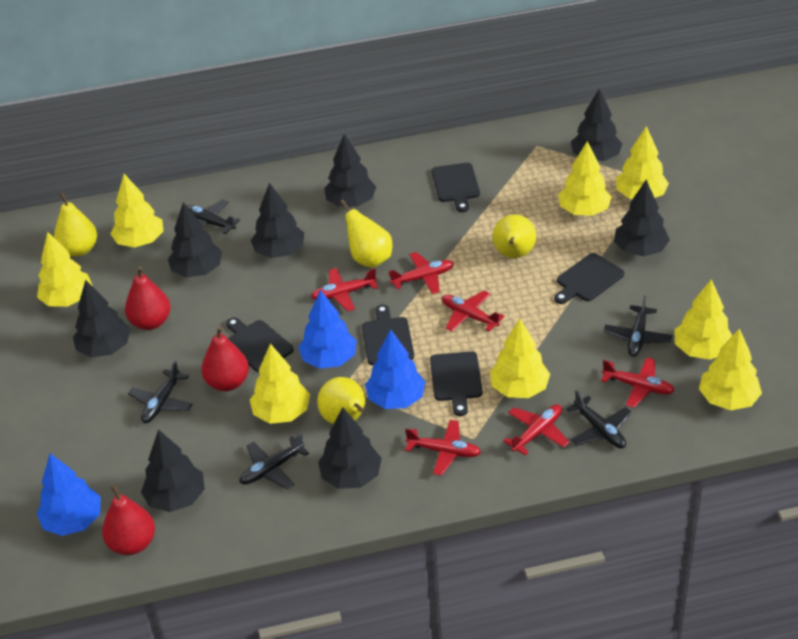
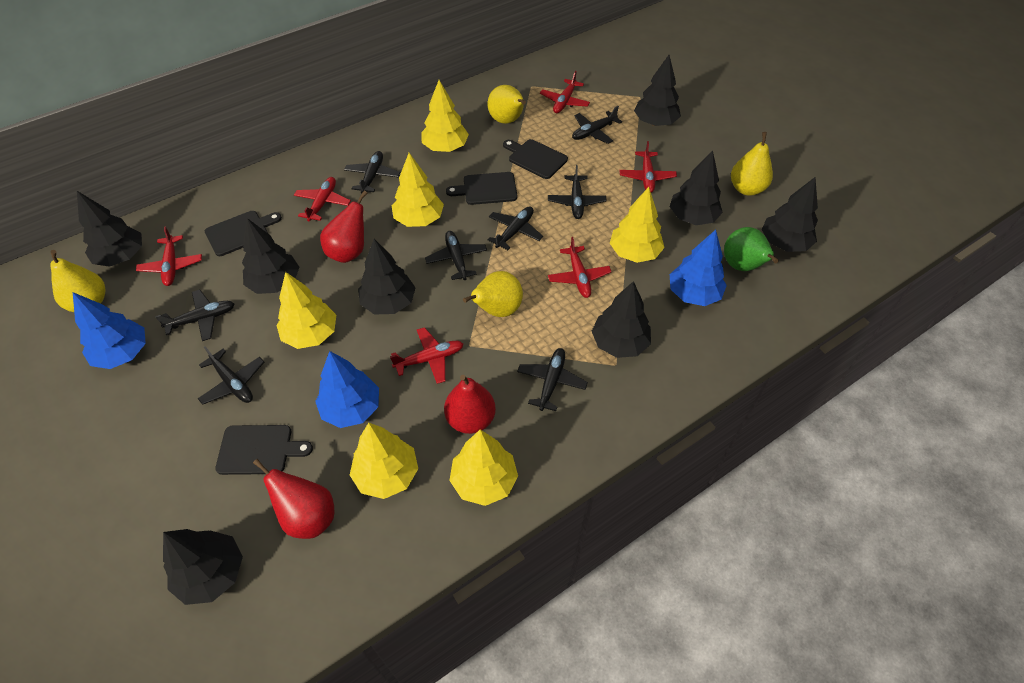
black cutting board: [226,317,294,372] [362,305,414,365] [430,351,483,416] [432,163,480,212] [554,253,624,304] = 5 -> [205,211,282,256] [215,425,313,475] [446,172,517,205] [503,139,568,179] = 4
black plane: [128,361,193,423] [186,199,240,234] [239,433,309,489] [566,390,632,448] [604,295,672,357] = 5 -> [155,290,235,341] [198,346,264,405] [344,151,400,193] [425,231,487,280] [488,206,543,250] [517,348,588,411] [548,165,607,219] [572,106,622,144] = 8
green pear: none = 0 -> [724,227,779,271] = 1
yellow tree: [37,231,93,307] [111,174,164,248] [250,344,310,424] [490,319,550,398] [558,141,612,216] [616,126,669,199] [674,279,732,360] [699,328,762,410] = 8 -> [276,272,336,349] [350,423,418,499] [392,153,444,227] [421,80,469,152] [449,430,518,506] [610,187,665,263] = 6

